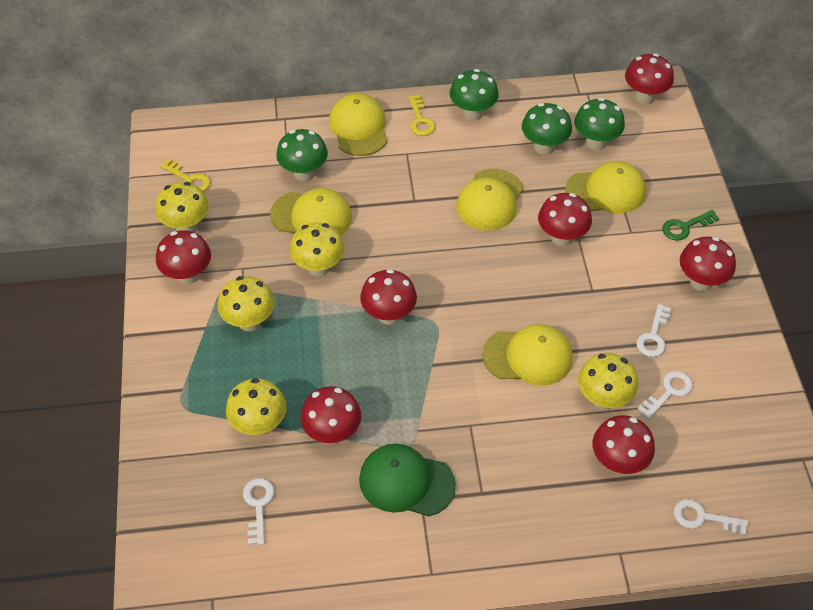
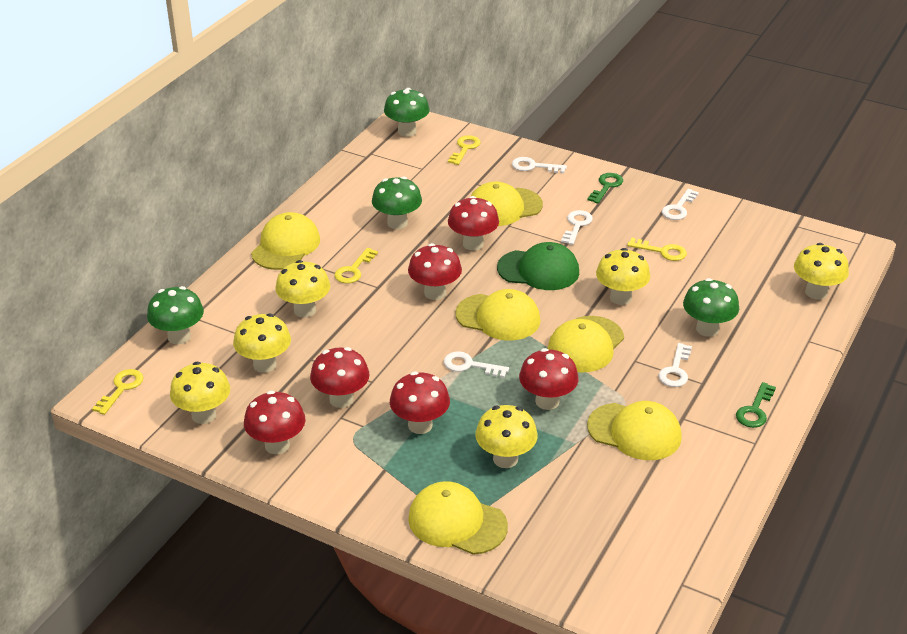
green key: [662,210,719,241] = 1 -> [587,173,623,204] [736,382,776,428] = 2
red mushroom: [156,230,211,285] [300,386,361,444] [360,269,417,325] [538,193,592,246] [592,415,655,474] [625,53,674,104] [680,237,736,291] = 7 -> [244,391,306,454] [310,347,370,408] [390,372,450,434] [408,243,462,300] [448,196,499,251] [519,348,578,410] = 6
white key: [243,478,275,545] [637,304,672,357] [638,371,693,419] [674,499,748,535] = 4 -> [444,351,509,378] [512,157,567,173] [561,210,593,245] [658,343,692,387] [662,189,699,220] = 5
yellow cap: [270,188,352,236] [329,93,387,156] [456,169,523,231] [482,324,573,386] [565,161,646,213] = 5 -> [251,212,320,270] [408,481,508,555] [455,289,541,341] [470,182,543,226] [547,316,624,372] [587,401,682,460] = 6
yellow key: [160,159,210,192] [408,95,436,136] = 2 -> [92,369,144,415] [334,248,378,284] [448,135,481,165] [627,238,687,261] = 4
yellow mushroom: [155,182,209,232] [218,276,275,331] [226,378,287,436] [290,222,344,276] [578,353,638,410] = 5 -> [170,362,230,424] [233,313,291,373] [275,260,330,318] [475,405,538,468] [596,248,650,305] [794,243,849,299] = 6

